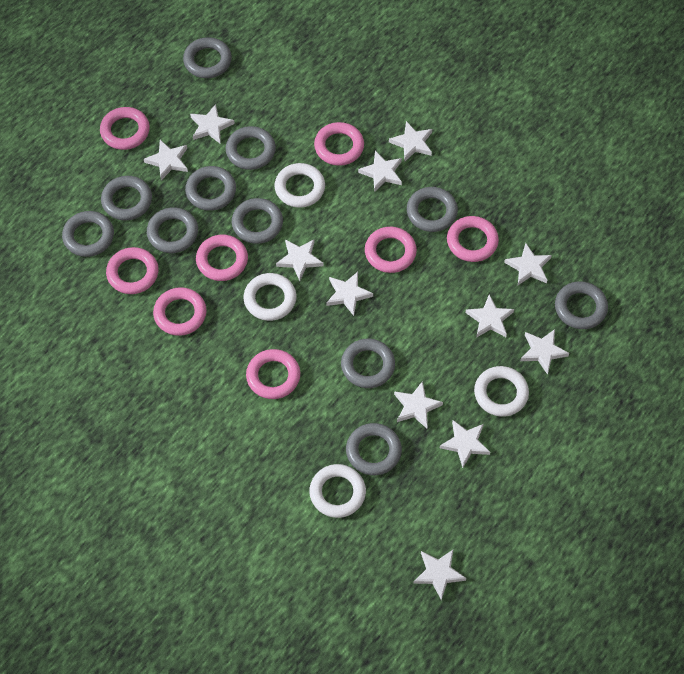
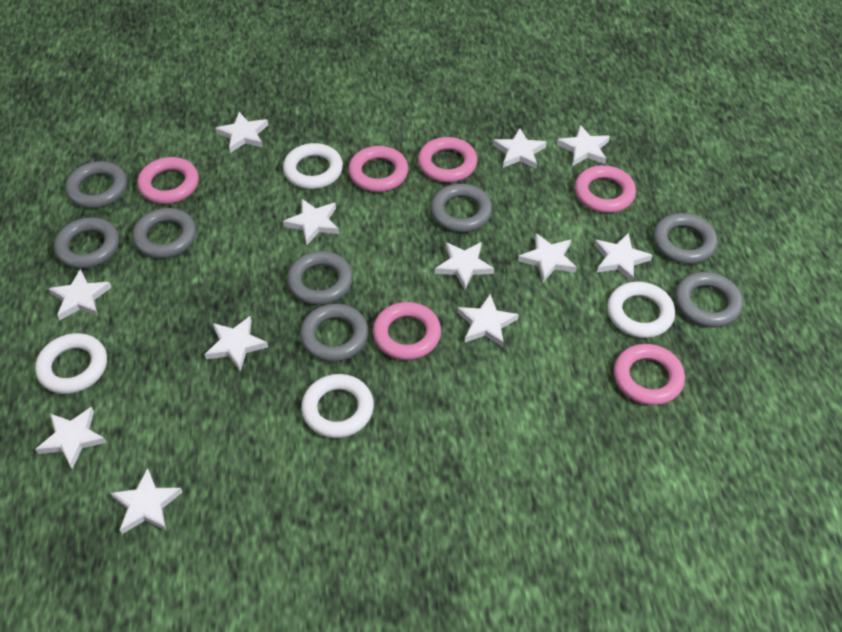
grey ring: [62,211,114,257] [101,176,152,221] [147,207,198,253] [183,37,232,78] [185,166,236,211] [226,126,276,170] [232,198,283,244] [341,339,395,388] [346,423,402,475] [407,187,458,232] [555,281,608,329] = 11 -> [54,217,119,269] [65,161,127,209] [132,208,196,259] [287,251,353,305] [300,304,368,362] [430,184,492,232] [653,213,718,264] [675,272,743,327] = 8
pink ring: [100,107,150,150] [106,247,159,294] [153,287,206,336] [196,235,248,281] [246,349,300,399] [314,122,364,166] [365,227,417,273] [447,216,499,262] = 8 -> [137,157,199,204] [348,146,408,192] [373,302,441,360] [418,137,477,182] [575,165,636,213] [614,344,685,405] = 6

